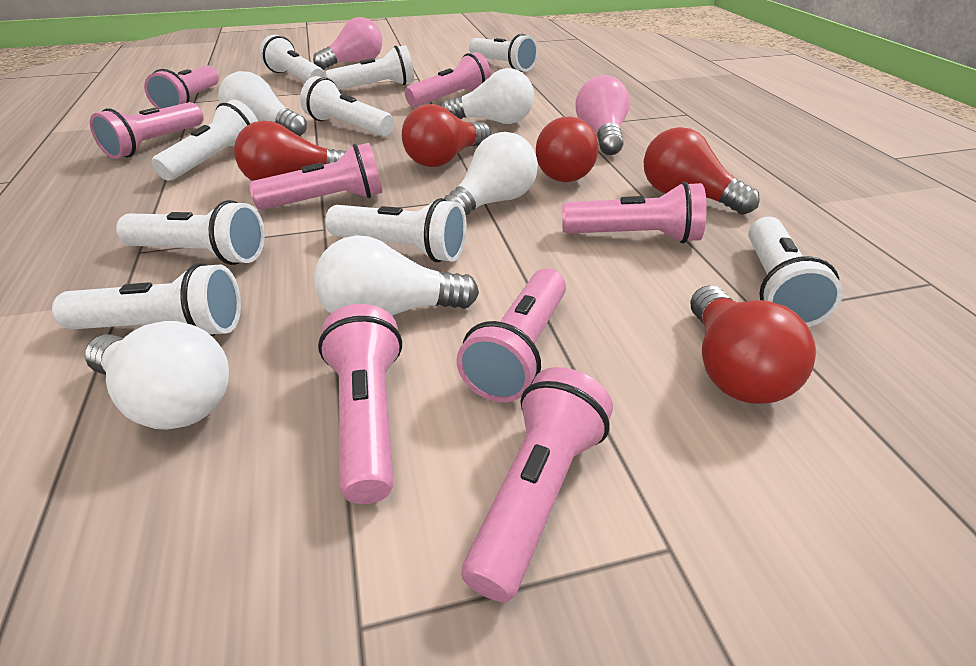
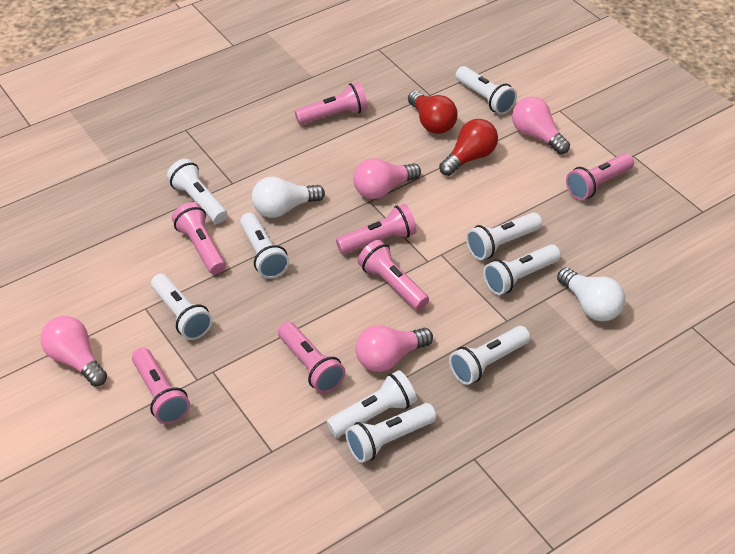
pink flashlight: [90,102,204,159] [144,65,219,109] [249,143,383,210] [318,304,402,504] [405,52,491,107] [456,268,566,402] [462,367,613,602] [562,182,707,243] = 8 -> [132,348,190,424] [172,202,226,275] [278,322,345,393] [294,82,368,125] [336,204,417,254] [358,240,429,310] [566,153,634,200] = 7
pink light bulb: [313,17,382,70] [575,75,630,155] = 2 -> [41,316,107,386] [353,158,421,199] [355,325,433,372] [512,97,570,154] = 4
red light bulb: [234,121,347,181] [402,104,491,167] [536,116,598,182] [644,127,760,215] [691,286,816,404] = 5 -> [408,91,458,134] [439,119,498,176] = 2
white light bulb: [85,321,229,430] [218,71,307,136] [314,235,479,316] [441,68,534,124] [444,132,538,215] = 5 -> [252,176,325,218] [557,268,625,321] = 2

